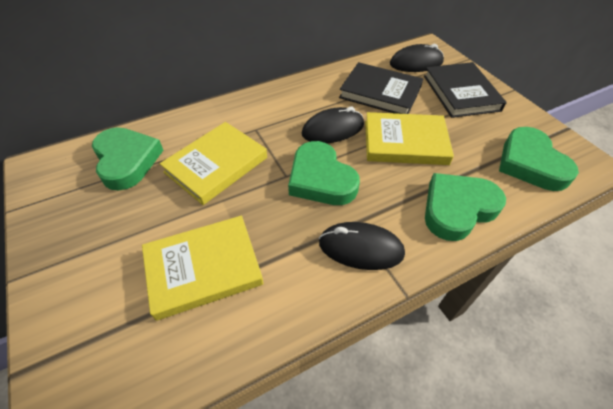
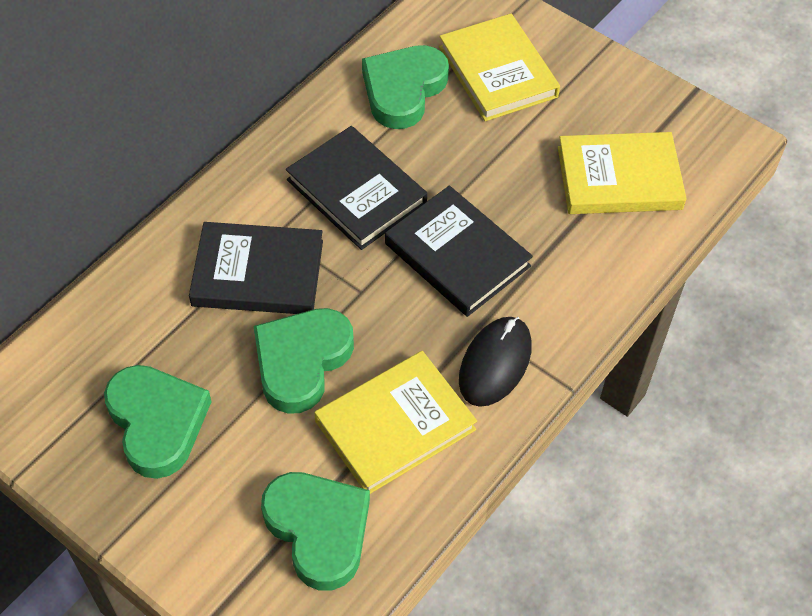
black book: [339,62,423,114] [424,62,507,118] = 2 -> [189,222,323,314] [286,126,427,250] [385,186,533,317] = 3
black mouse: [302,107,364,143] [319,222,405,270] [390,44,444,72] = 3 -> [459,317,532,407] = 1

